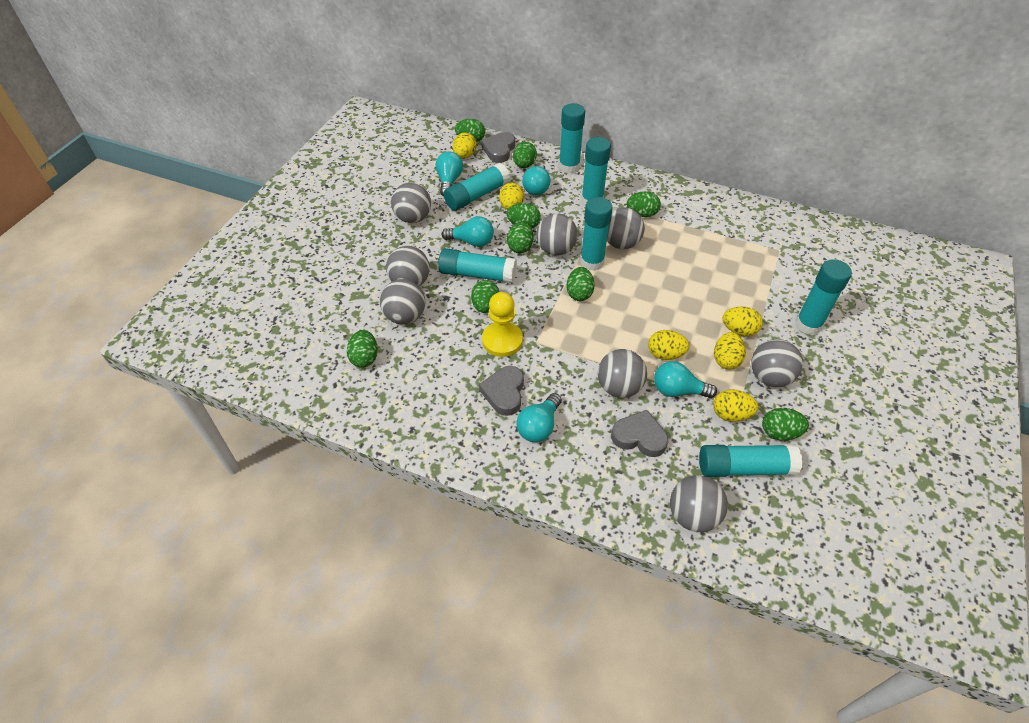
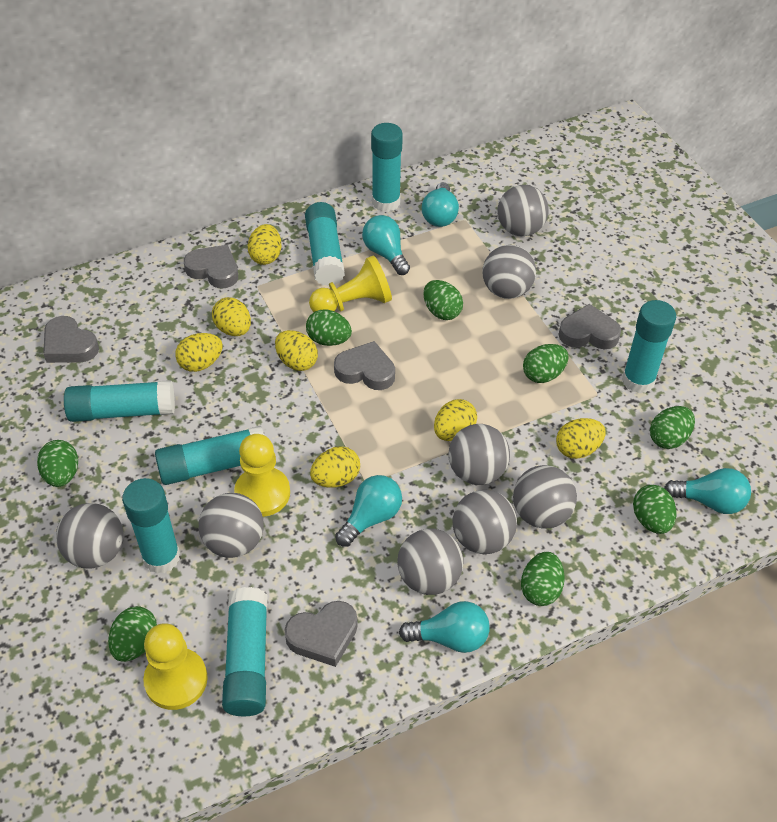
green egg: [347,330,378,368] [455,119,485,142] [471,280,499,313] [507,203,541,228] [507,221,533,253] [513,142,537,168] [566,267,595,301] [627,191,661,217] [762,408,809,441] = 9 -> [37,440,78,487] [108,606,157,662] [306,310,352,346] [423,280,463,320] [521,552,565,606] [523,344,569,383] [633,485,676,534] [650,406,695,449] = 8
grey heart: [479,366,524,416] [481,132,515,163] [611,410,668,457] = 3 -> [43,316,99,363] [184,245,238,289] [285,601,358,667] [334,341,395,390] [559,304,621,349] = 5
yellow egg: [453,133,477,159] [499,182,524,210] [648,330,690,360] [713,390,758,422] [714,332,746,370] [722,307,763,337] = 6 -> [175,333,223,372] [212,297,251,336] [248,224,282,265] [275,330,318,371] [310,446,360,488] [434,399,477,441] [556,418,606,459] = 7
yellow pawn: [482,292,523,357] = 1 -> [143,623,208,710] [234,434,290,517] [309,255,392,312] = 3

